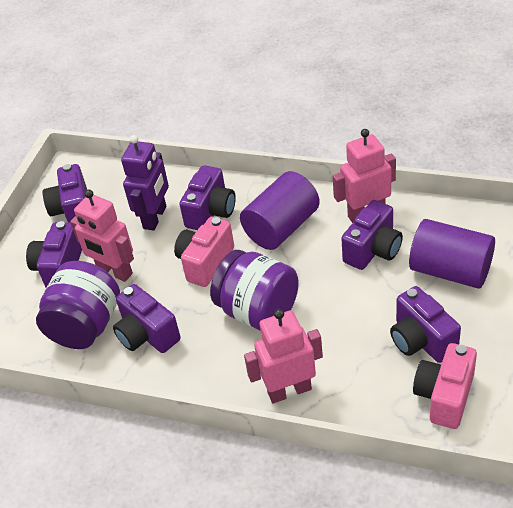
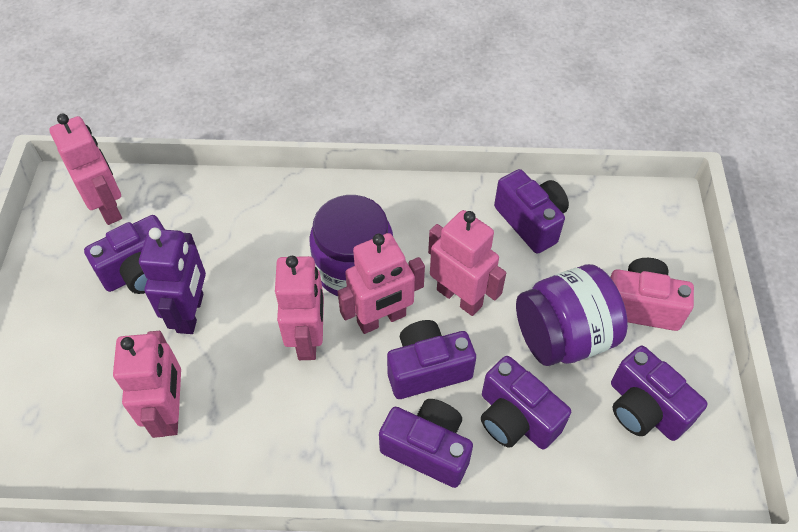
pink camera: [174,217,234,287] [413,343,477,429] = 2 -> [610,258,694,331] = 1
pink robot: [70,189,134,282] [244,309,323,403] [333,129,396,223] = 3 -> [49,114,122,225] [113,331,181,438] [275,256,324,360] [338,233,425,334] [428,210,506,316] = 5
purple cylinder: [240,171,320,250] [409,219,495,289] = 2 -> none = 0

